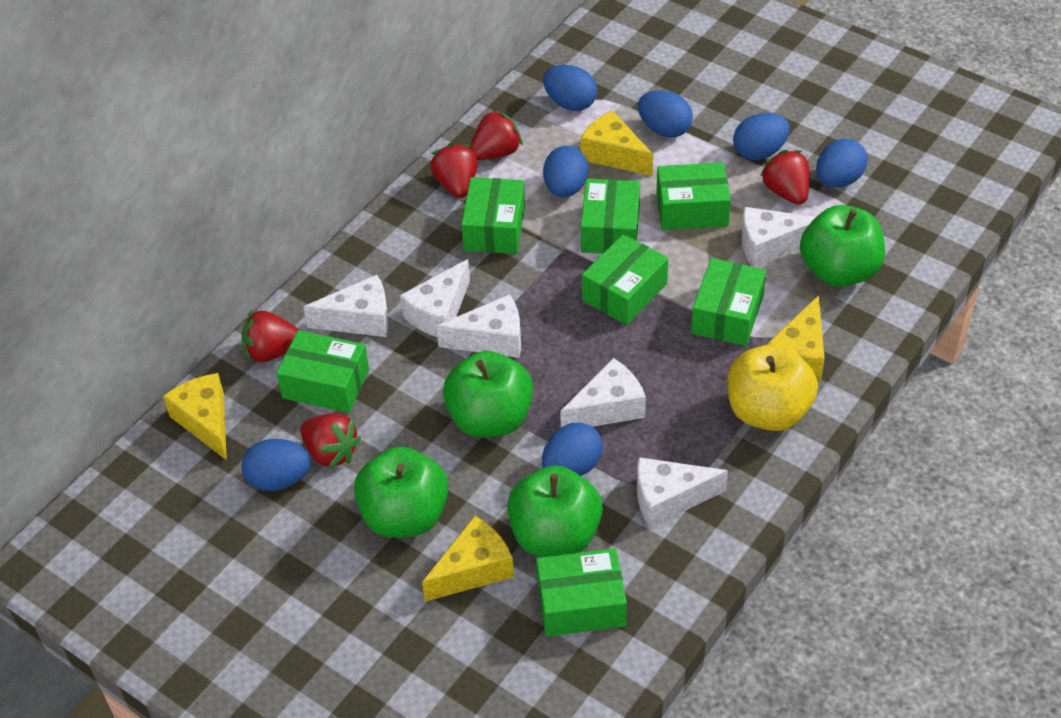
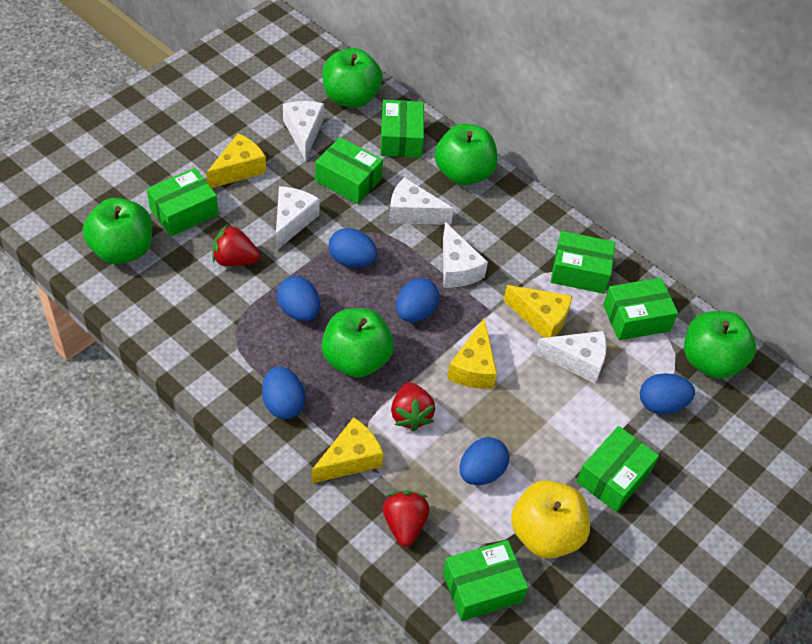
blue egg: [242,439,311,491] [542,423,603,476] [543,65,597,111] [543,146,589,197] [638,90,693,138] [733,113,790,160] [816,139,868,188] = 7 -> [262,366,305,419] [277,276,320,321] [329,228,377,267] [396,278,439,322] [460,437,509,485] [640,373,695,414] = 6
green apple: [354,447,448,538] [443,351,533,438] [507,465,603,557] [800,205,885,287] = 4 -> [83,198,152,264] [321,308,394,378] [322,48,382,108] [435,123,498,185] [684,311,756,379] = 5
red strawberry: [241,310,299,362] [300,413,361,469] [431,143,478,198] [470,110,523,160] [760,150,810,205] = 5 -> [212,224,260,266] [383,490,430,547] [391,382,435,432] = 3
white cheese: [303,275,389,337] [400,259,470,337] [436,294,521,358] [560,358,646,427] [637,457,728,527] [741,207,816,267] = 6 -> [276,186,320,251] [283,101,324,161] [389,177,453,225] [443,222,488,288] [535,331,607,383] = 5

